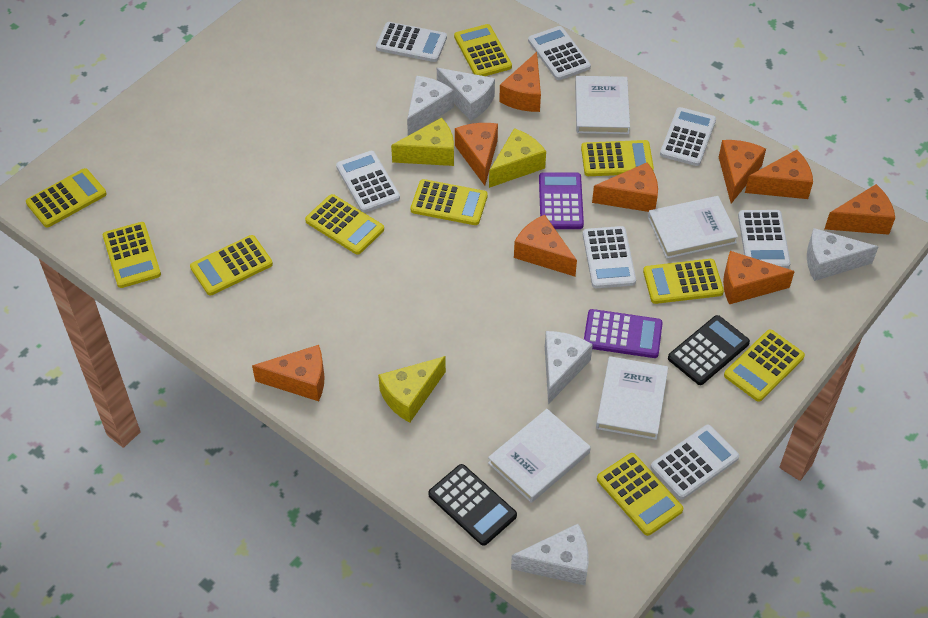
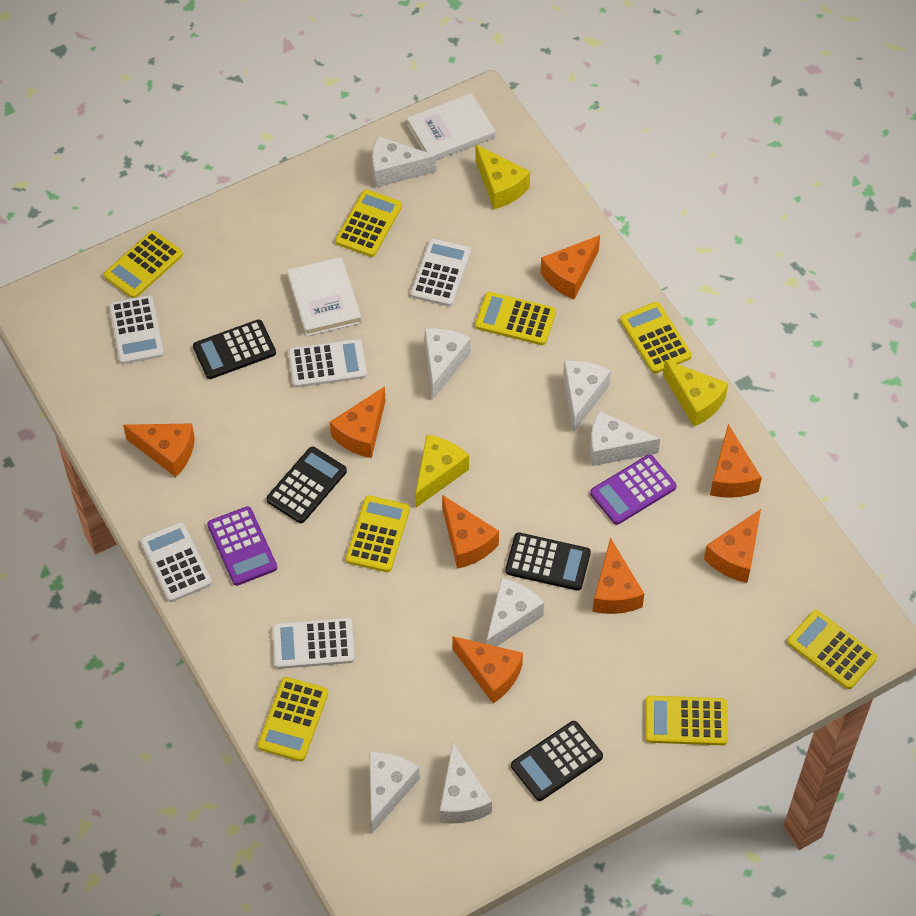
black calculator: [428,464,517,546] [668,315,750,385] = 2 -> [193,319,276,379] [266,447,347,523] [505,532,591,591] [511,721,603,801] = 4
orange cheese: [252,345,325,401] [455,123,498,186] [499,52,541,112] [514,215,577,276] [592,162,658,212] [719,140,766,204] [723,251,795,304] [745,150,813,199] [825,184,895,235] = 9 -> [123,424,195,477] [330,386,385,458] [442,495,499,569] [452,636,523,703] [541,235,600,300] [593,537,644,614] [704,509,761,583] [710,424,762,498] = 8
white book: [488,409,591,503] [575,76,630,134] [596,356,668,440] [648,196,738,259] = 4 -> [287,257,362,336] [407,93,495,160] = 2
white calculator: [336,151,400,213] [376,22,447,62] [528,26,591,80] [583,226,636,288] [651,425,739,499] [660,107,716,166] [738,210,791,268] = 7 -> [109,295,164,364] [140,522,212,602] [272,618,355,669] [288,339,367,388] [411,238,471,307] = 5
white cheese: [407,76,454,136] [437,68,495,121] [511,524,589,586] [545,331,593,404] [807,228,878,281] = 5 -> [369,752,420,833] [372,136,436,187] [425,328,471,399] [440,743,492,824] [486,578,544,646] [563,361,611,432] [590,411,660,466] = 7
yellow calculator: [26,168,107,228] [103,222,161,288] [190,235,273,296] [305,194,384,255] [411,179,488,225] [454,24,512,76] [581,140,654,176] [597,453,683,536] [643,259,724,304] [724,330,805,402] = 10 -> [104,231,183,298] [258,677,328,761] [335,189,402,257] [346,495,410,572] [475,292,556,345] [620,302,692,374] [645,696,728,745] [787,610,877,689] = 8

